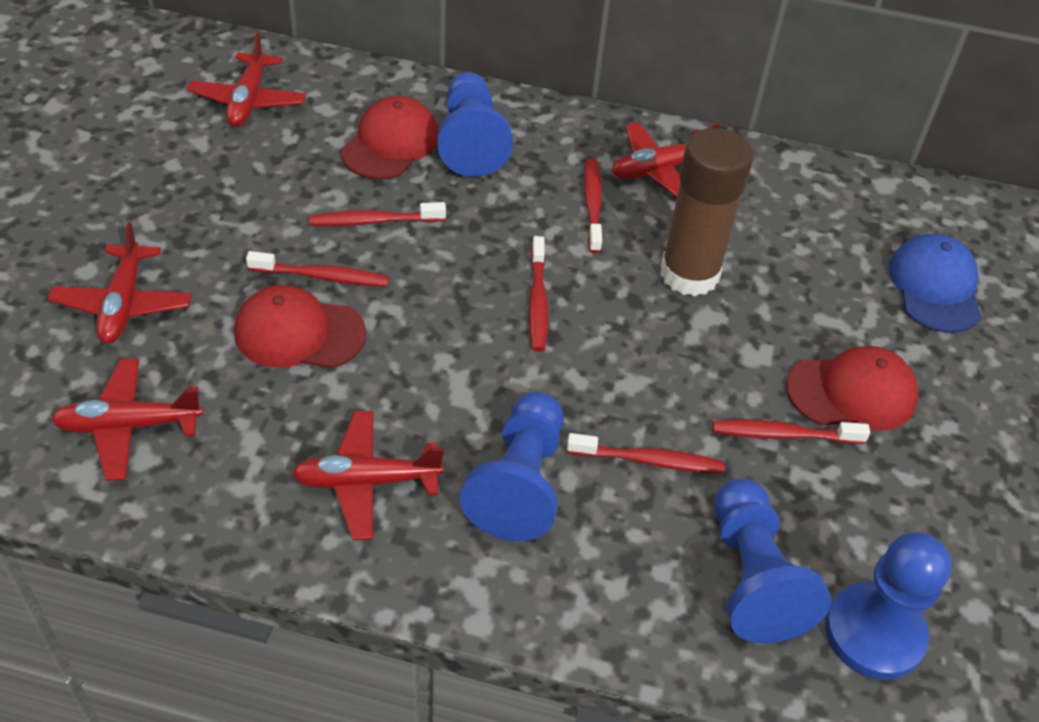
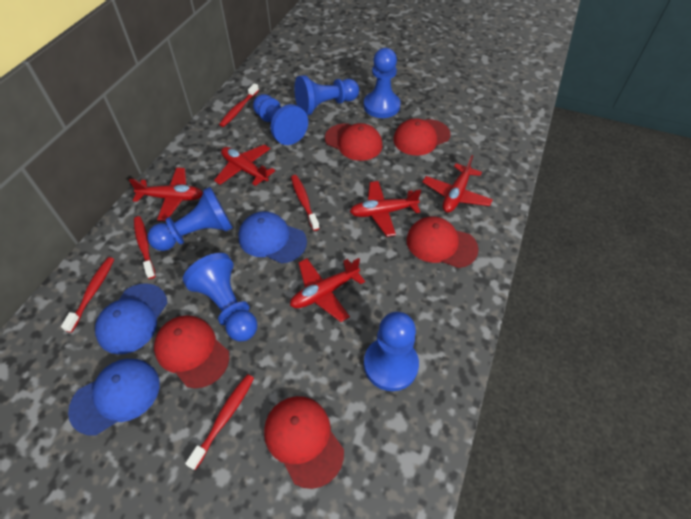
blue cap: [889,234,982,333] = 1 -> [68,359,160,436] [95,283,167,354] [238,211,307,263] = 3
blue pawn: [437,72,513,177] [460,392,564,541] [714,478,831,643] [825,532,951,680] = 4 -> [148,187,233,251] [183,253,258,342] [253,94,308,145] [294,75,359,115] [364,48,401,118] [364,312,419,391] = 6
brown glue stick: [660,128,754,296] = 1 -> none = 0
red cap: [234,285,366,368] [341,96,438,180] [786,346,919,431] = 3 -> [154,315,229,388] [264,396,344,489] [325,123,383,161] [393,118,450,156] [407,217,479,268] = 5
red toothbrush: [246,251,389,287] [309,202,446,226] [529,236,548,352] [567,433,725,474] [584,158,602,253] [713,419,870,444] = 6 -> [61,257,114,333] [134,216,156,279] [185,374,254,470] [219,83,259,127] [291,175,320,231] = 5

